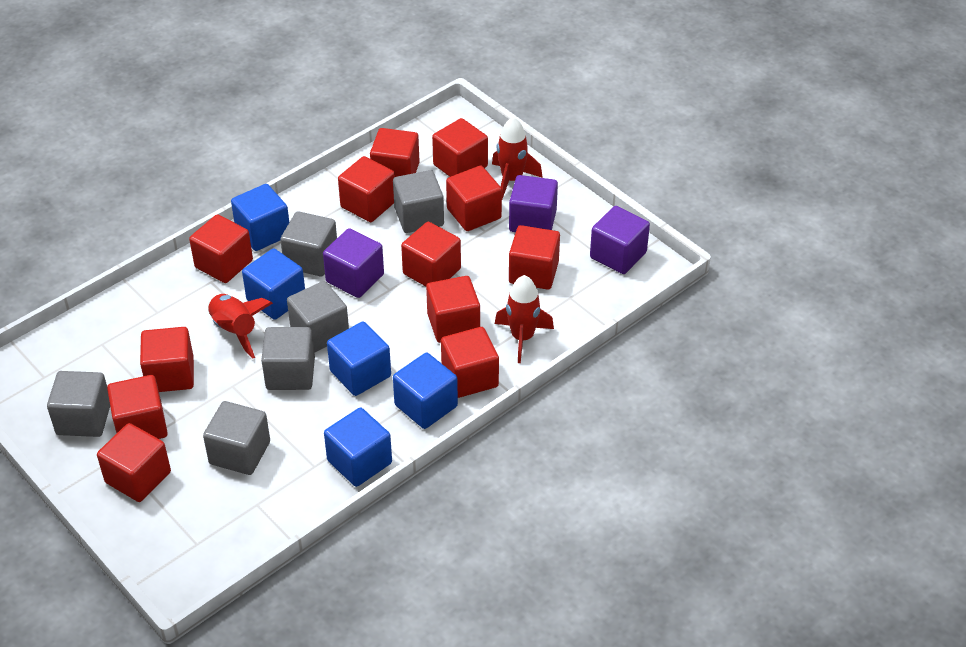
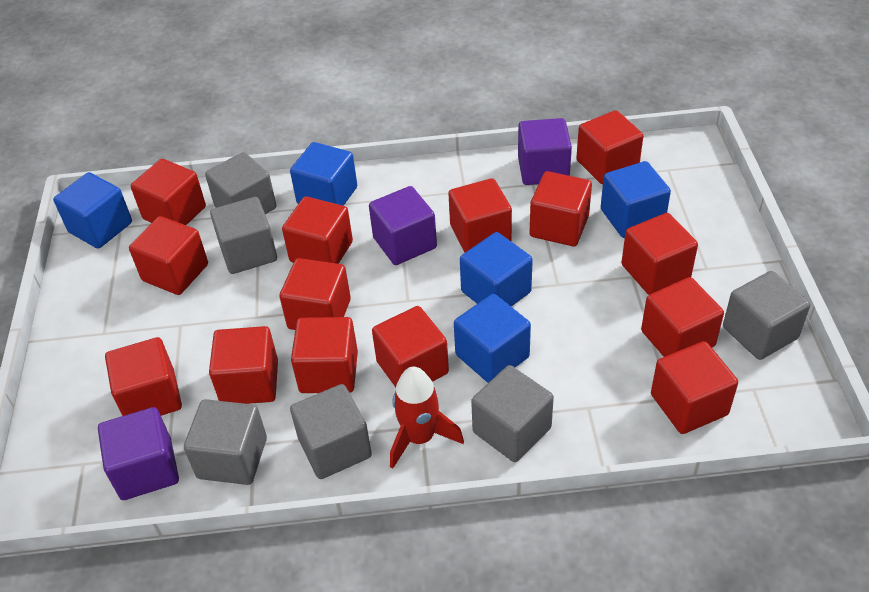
red cube: [97,423,171,502] [107,375,168,439] [140,327,194,392] [189,214,253,283] [338,156,395,222] [370,128,420,177] [401,222,461,286] [426,276,480,343] [432,118,488,177] [441,327,499,398] [446,166,502,231] [509,225,560,290] = 12 -> [105,337,182,416] [129,216,208,295] [131,159,206,225] [209,326,278,404] [279,258,351,330] [282,196,353,264] [291,317,358,393] [372,306,449,387] [448,178,512,252] [530,171,592,246] [576,110,643,184] [621,213,698,295] [641,277,724,357] [651,341,738,434] = 14
red rocket: [208,294,273,359] [492,117,543,199] [495,275,554,363] = 3 -> [390,367,464,469] = 1

